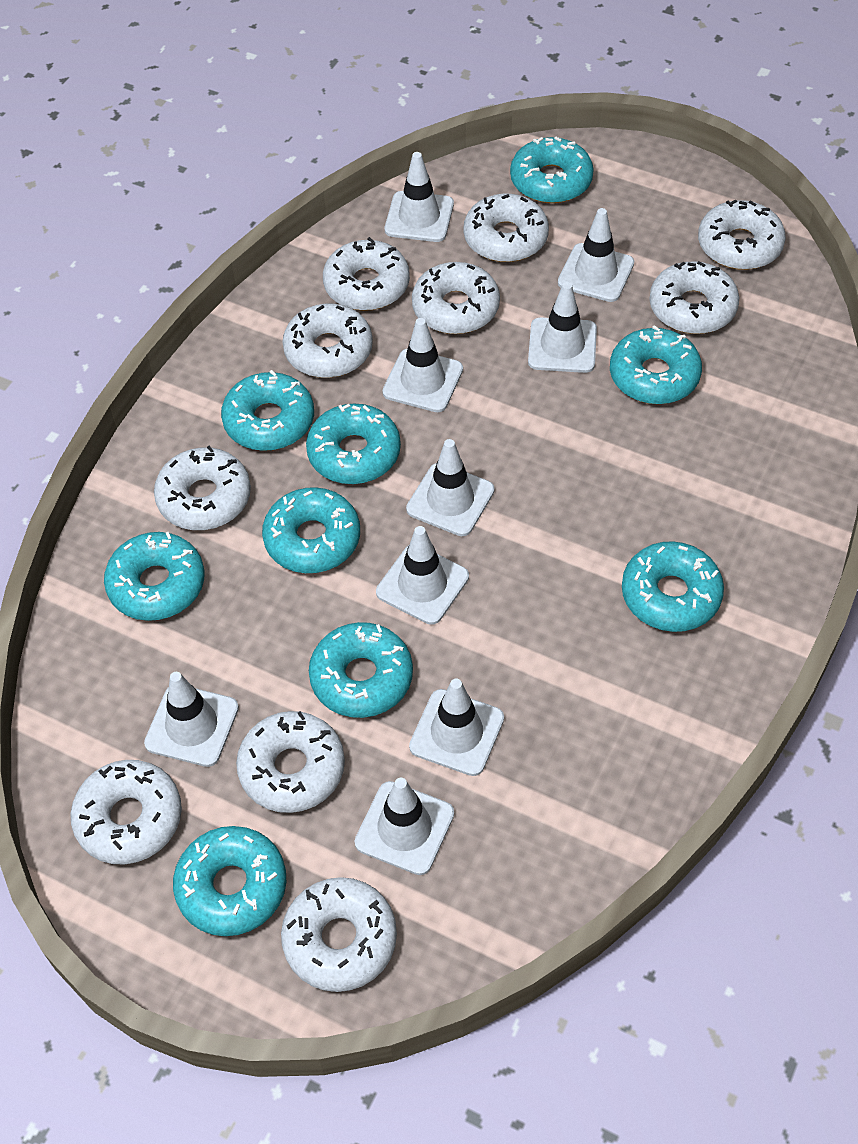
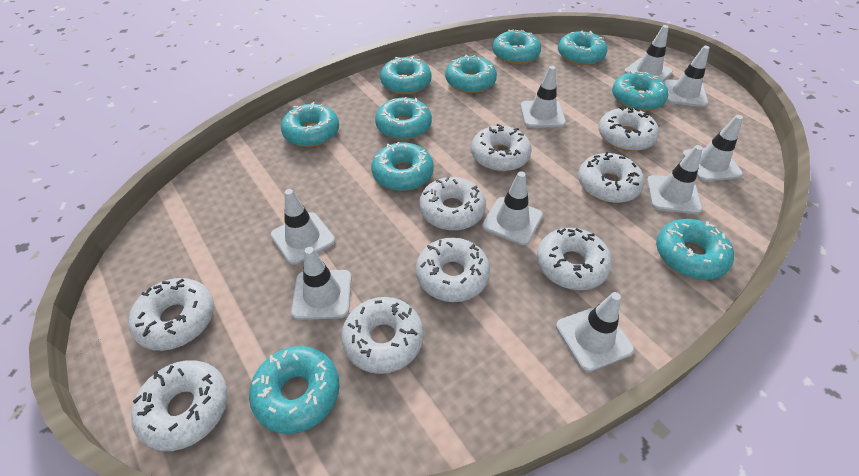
turquoise donut: [104,532,205,621] [173,826,286,936] [221,370,314,451] [262,487,360,573] [306,404,401,484] [309,622,413,718] [510,137,594,203] [610,325,702,404] [622,541,724,632] = 9 -> [249,346,339,434] [281,102,339,147] [371,142,434,191] [375,97,432,140] [380,56,431,94] [445,55,497,93] [493,30,541,64] [558,31,608,65] [612,71,668,111] [656,219,734,280] = 10
white donut: [70,760,182,865] [154,446,251,530] [236,711,345,813] [281,877,397,992] [283,304,373,378] [323,237,410,311] [412,262,500,334] [464,194,549,262] [649,261,739,334] [698,199,786,270] = 10 -> [128,278,214,351] [131,360,228,451] [341,297,424,374] [416,238,490,302] [419,176,486,231] [471,124,532,172] [537,228,612,290] [578,152,644,203] [598,107,659,151] = 9

